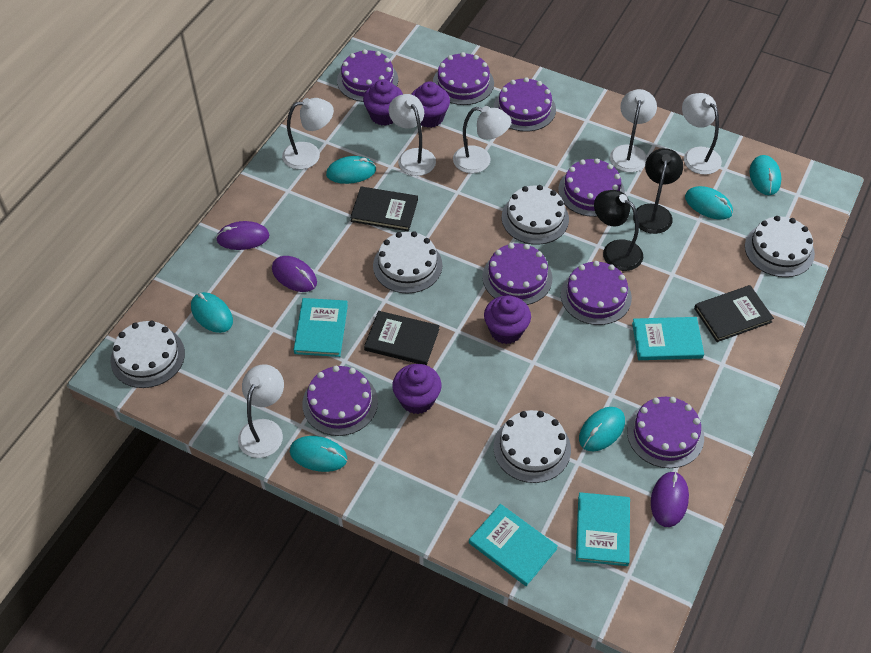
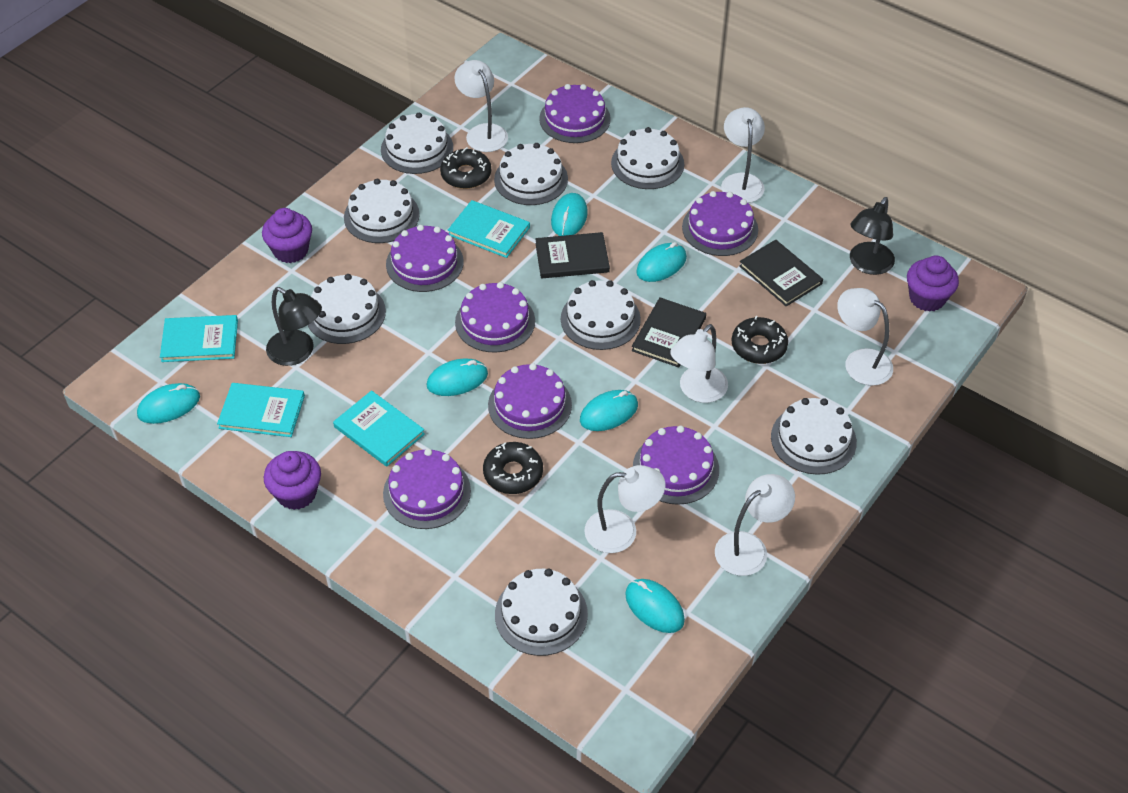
black donut: none = 0 -> [440,147,491,189] [483,442,543,494] [732,316,788,364] = 3
purple cake: [302,366,378,436] [337,49,398,102] [433,52,494,105] [482,243,553,305] [493,77,556,132] [558,158,625,217] [561,261,632,325] [627,397,704,468] = 8 -> [383,449,471,529] [386,225,464,292] [455,282,535,353] [488,363,572,439] [539,84,611,143] [633,426,719,505] [682,191,758,256] = 7
purple cupcake: [363,79,403,126] [392,364,442,414] [411,81,450,128] [484,295,531,344] = 4 -> [262,208,312,263] [264,451,321,510] [907,256,959,312] = 3
purple mouse: [216,221,269,250] [272,256,317,292] [651,471,689,527] = 3 -> none = 0
white cake: [111,321,185,388] [373,231,443,293] [493,410,571,483] [502,185,569,245] [745,216,815,277] = 5 -> [308,274,386,344] [344,179,420,243] [381,113,453,174] [494,143,568,205] [495,569,588,656] [561,280,641,350] [611,127,684,189] [771,398,857,475] = 8

